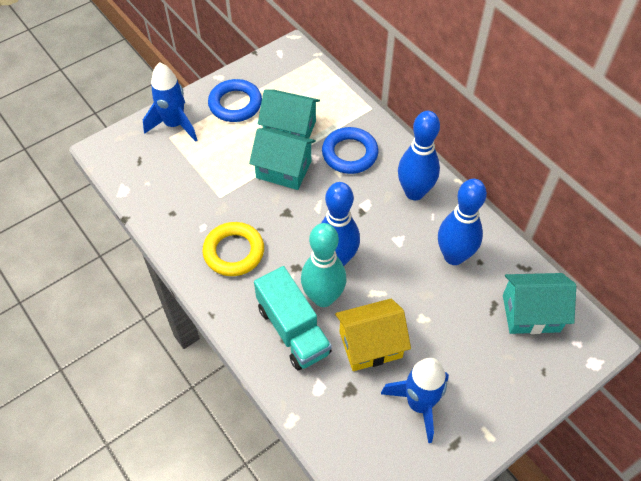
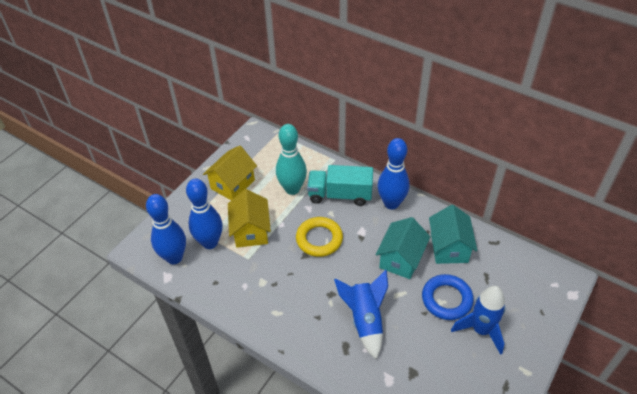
blue ring: [208,79,262,122] [322,127,378,174] = 2 -> [422,274,474,320] = 1
turquoise house: [249,127,316,190] [258,89,320,138] [503,273,576,334] = 3 -> [375,217,430,279] [429,205,477,264] = 2
yellow house: [335,298,411,371] = 1 -> [203,146,257,200] [228,189,271,248] = 2

